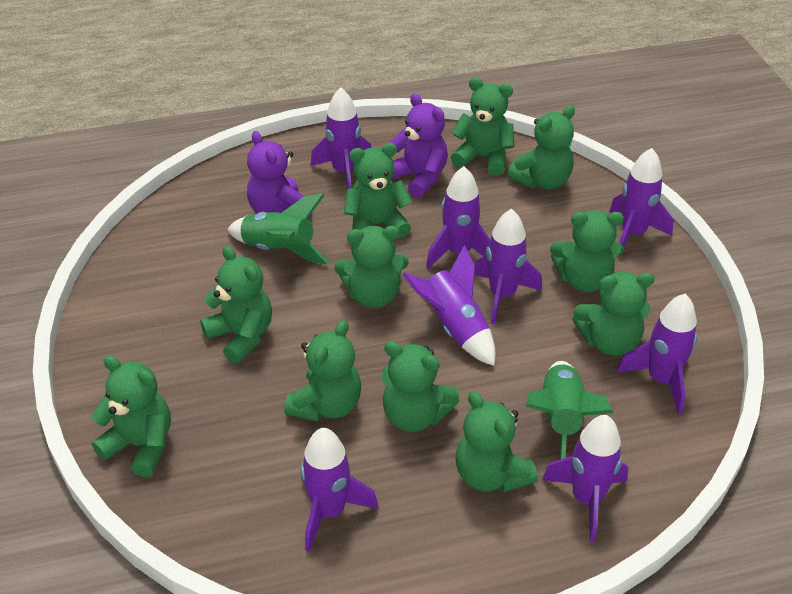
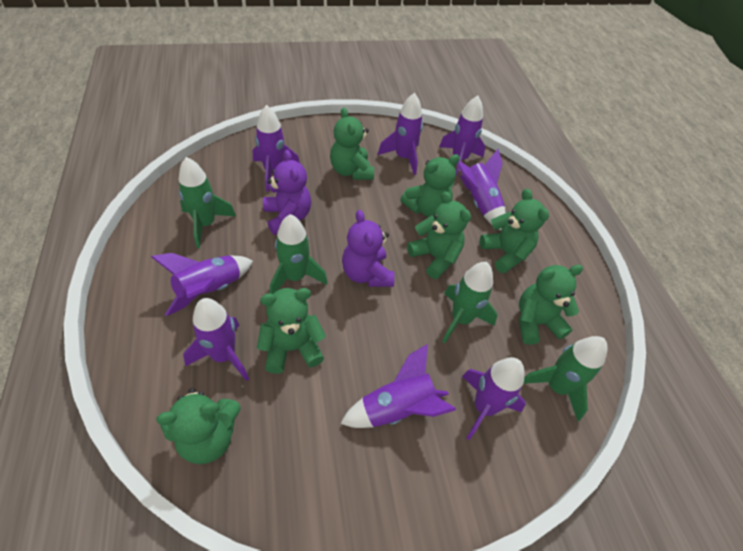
green rocket: [227,193,329,264] [526,361,614,459] = 2 -> [178,157,236,248] [270,214,328,294] [442,262,497,343] [523,336,608,421] = 4
green teddy bear: [91,356,171,478] [200,246,272,364] [284,320,362,421] [335,226,409,308] [344,143,413,239] [381,341,459,432] [451,78,514,176] [455,391,538,493] [507,105,575,189] [550,210,624,292] [572,271,655,356] = 11 -> [157,388,241,464] [257,288,326,374] [330,107,374,180] [400,154,460,217] [407,191,471,279] [480,189,549,273] [519,265,583,345] = 7

